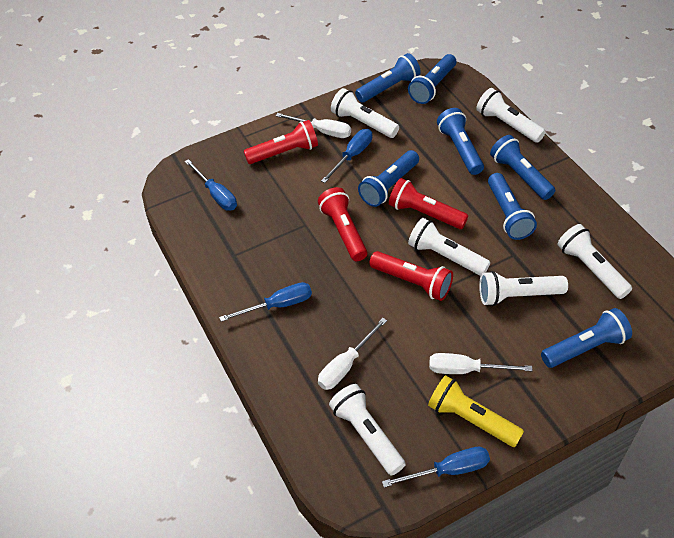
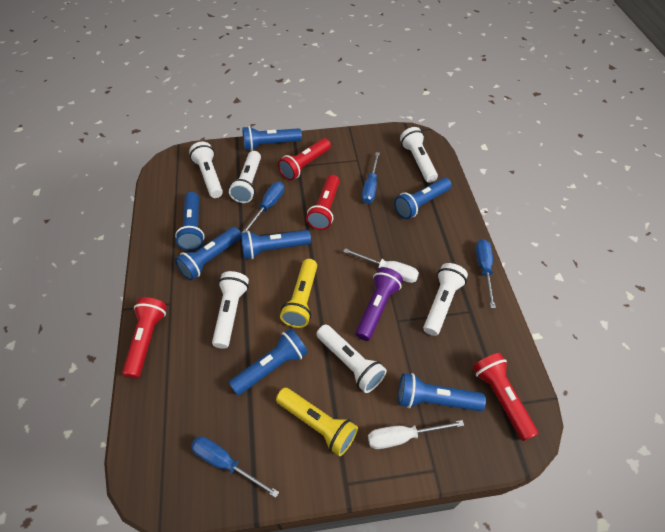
purple flashlight: none = 0 -> [356,267,403,341] = 1
white screwdriver: [276,113,351,138] [318,318,387,390] [429,353,532,374] = 3 -> [343,248,419,283] [368,420,464,449] = 2
yellow flashlight: [428,375,524,447] = 1 -> [276,388,358,456] [280,259,317,328] = 2

